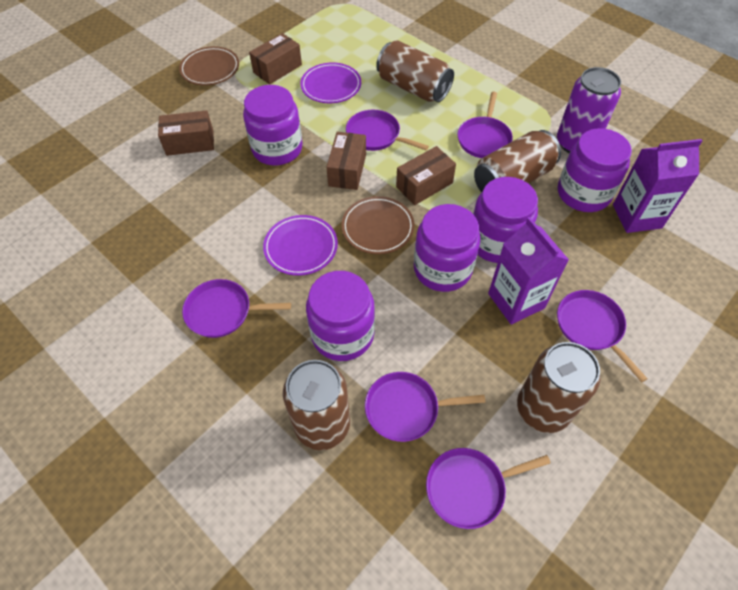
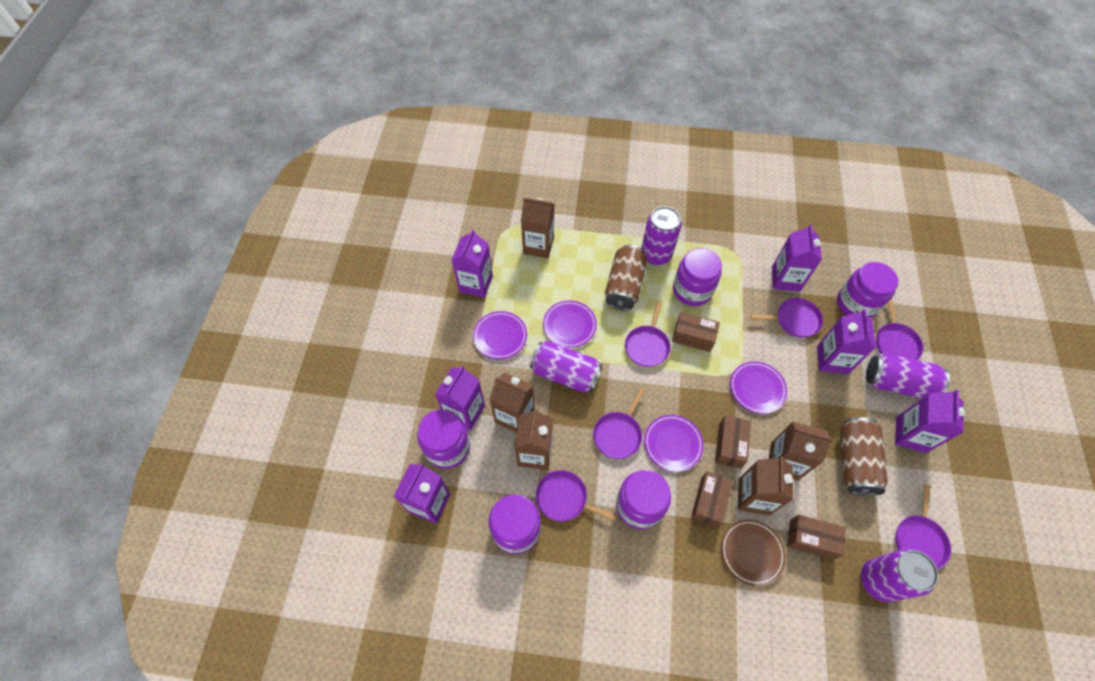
brown can: [283,360,350,450] [376,40,454,102] [474,130,561,192] [517,342,600,433] = 4 -> [605,245,648,311] [840,417,888,496] = 2
brown carton: none = 0 -> [489,372,535,432] [514,409,553,470] [521,198,555,258] [738,456,793,515] [769,421,833,481] = 5
brown plate: [179,46,239,85] [342,196,414,254] = 2 -> [721,519,786,586] = 1
purple can: [557,67,621,153] = 1 -> [530,340,602,393] [641,206,682,265] [861,548,938,602] [866,353,950,398] = 4
purple carton: [488,217,569,325] [613,139,703,233] = 2 -> [394,464,451,524] [435,366,485,430] [452,229,493,298] [772,224,822,292] [817,309,876,374] [895,390,965,453] = 6
purple plate: [263,215,338,276] [300,63,361,103] = 2 -> [473,311,527,359] [543,300,597,348] [644,415,704,472] [730,361,787,414] = 4

